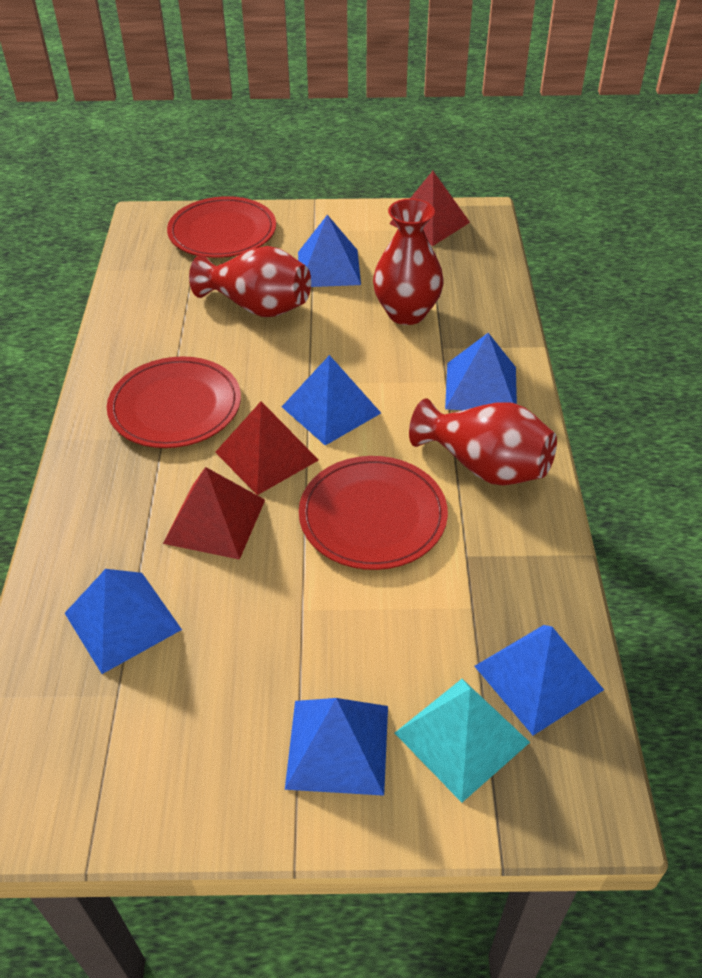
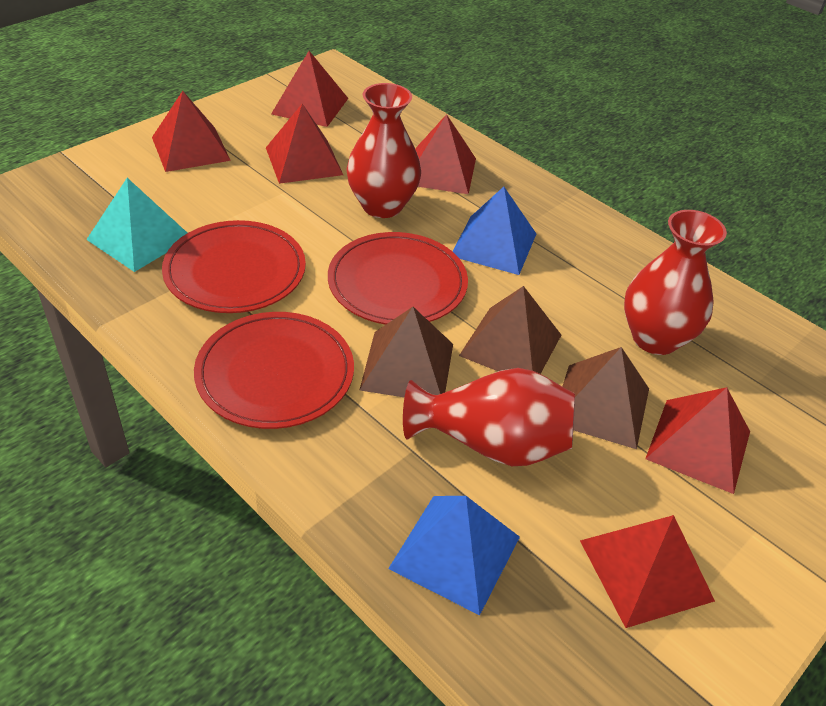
blue pyramid: [65,569,182,674] [282,355,381,446] [285,698,388,796] [298,215,361,287] [445,333,517,410] [474,625,604,736] = 6 -> [388,496,520,615] [452,187,536,275] = 2
brown pyramid: none = 0 -> [360,307,453,397] [459,286,561,374] [562,347,649,449] = 3
red pyramid: [163,467,265,560] [215,402,319,495] [389,171,470,246] = 3 -> [152,91,231,172] [266,104,343,184] [271,51,348,127] [415,114,476,194] [580,515,715,628] [645,387,750,494] = 6

